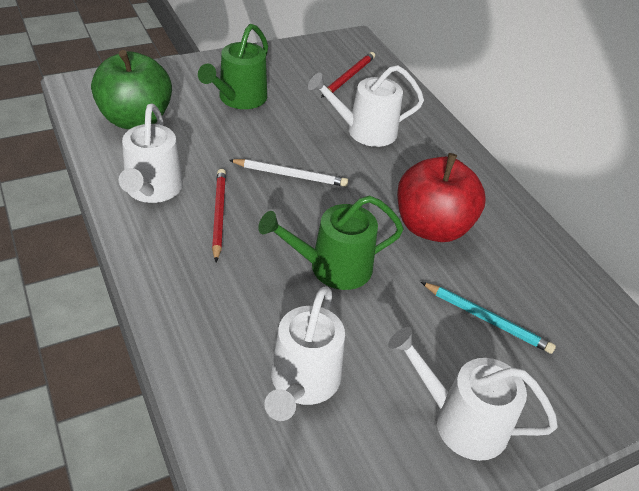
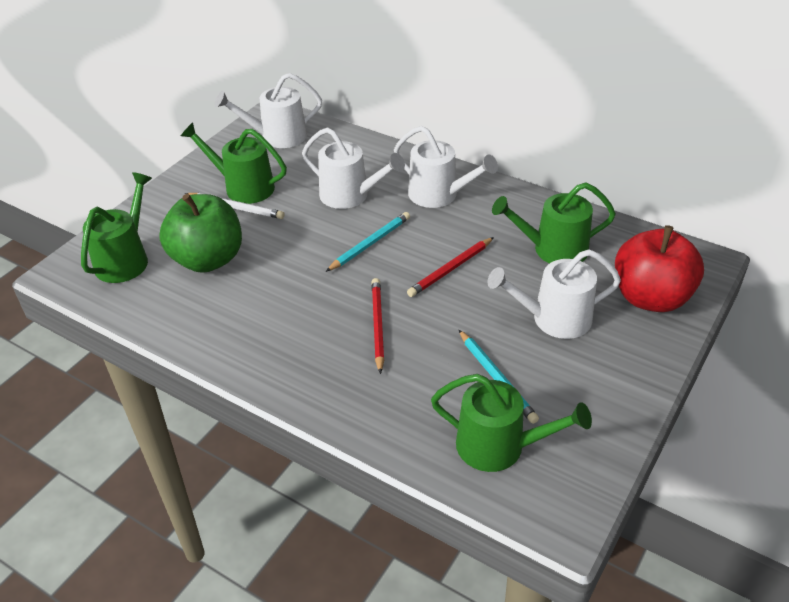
green watering can: [198,24,268,109] [258,196,404,290] = 2 -> [81,172,152,283] [181,122,287,204] [431,374,592,472] [492,182,616,263] = 4
turquoise pencil: [421,282,556,354] = 1 -> [326,212,410,272] [459,330,539,424] = 2

